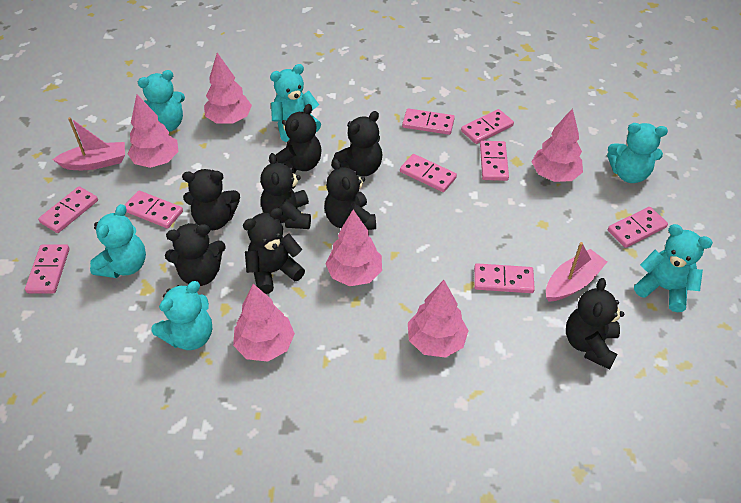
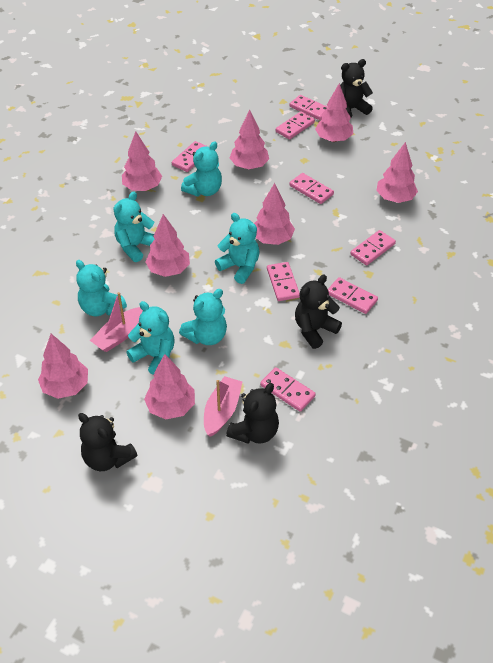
black teddy bear: [165,223,226,286] [182,169,240,230] [243,208,305,294] [260,153,311,229] [276,104,322,173] [324,159,376,230] [331,111,382,176] [566,278,625,370] = 8 -> [78,413,137,471] [226,383,279,444] [295,275,342,349] [340,59,373,117] = 4
pink domino: [25,244,70,293] [38,186,98,233] [125,191,183,228] [400,154,457,192] [402,108,455,135] [461,109,514,144] [474,263,535,293] [480,141,509,181] [608,207,668,248] = 9 -> [172,141,208,172] [260,367,316,412] [267,262,300,301] [276,112,315,139] [289,173,334,204] [290,95,327,120] [328,277,378,314] [350,230,396,265] = 8
pink tree: [128,95,178,168] [204,53,252,124] [233,284,295,362] [326,210,382,286] [408,280,469,358] [532,108,583,182] = 6 -> [38,334,88,399] [122,131,162,191] [144,354,195,419] [145,214,190,277] [230,110,269,169] [254,183,295,245] [315,83,353,142] [376,142,418,203] = 8

